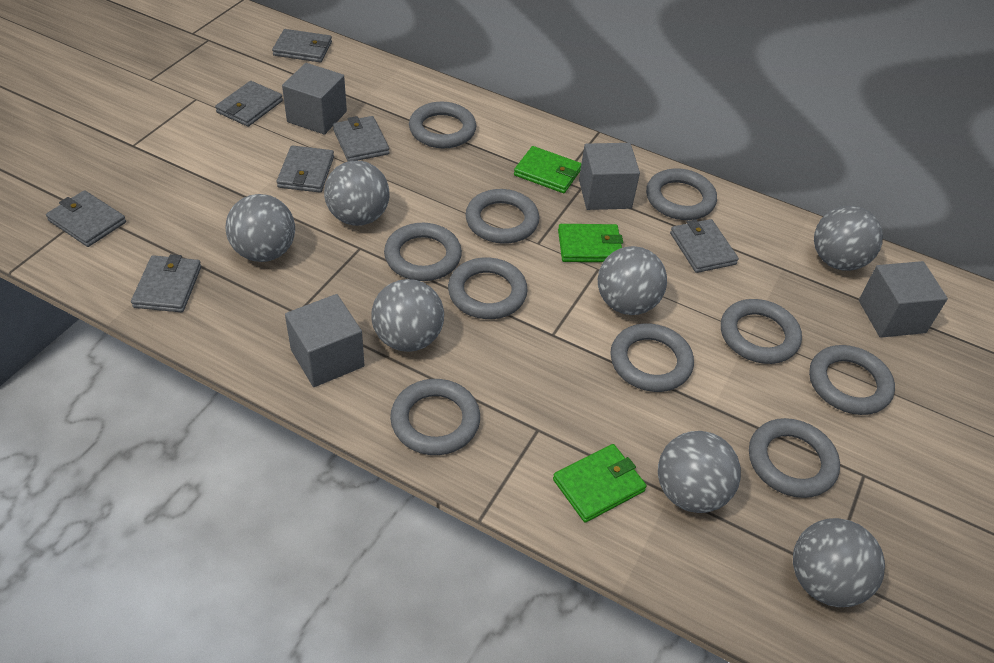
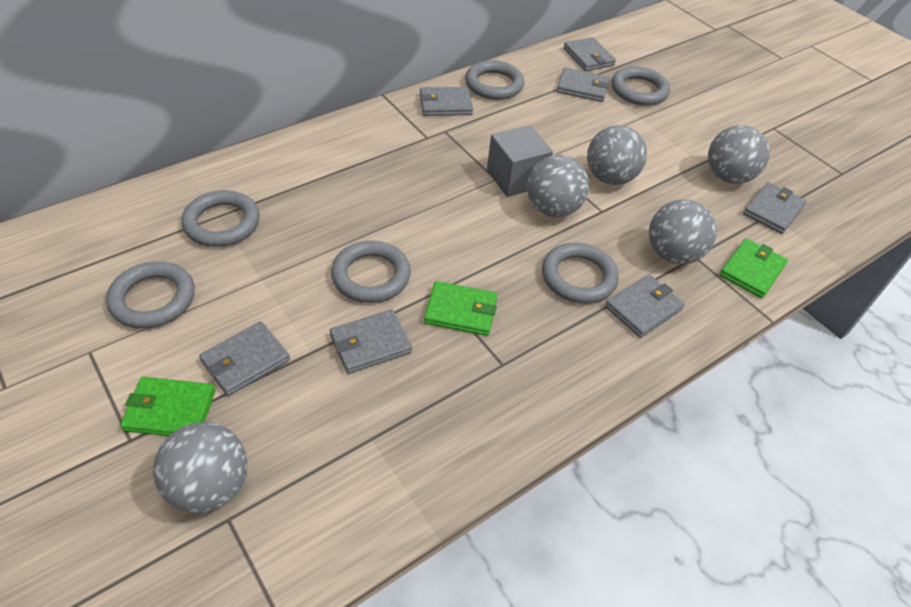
grey ball: [226,194,295,262] [324,161,389,226] [371,279,444,352] [598,246,667,315] [658,431,741,513] [793,518,885,607] [814,206,883,271] = 7 -> [153,422,248,513] [527,155,589,217] [587,125,647,185] [649,199,717,264] [708,125,770,184] = 5
grey cube: [282,63,347,135] [285,294,365,387] [579,143,640,210] [859,261,948,338] = 4 -> [487,125,553,197] = 1
grey ring: [384,223,462,281] [390,379,480,455] [409,102,476,148] [448,258,528,319] [466,189,539,244] [610,323,694,392] [646,168,717,220] [721,299,802,364] [749,418,840,498] [809,345,895,415] = 10 -> [106,261,195,329] [181,190,260,247] [331,241,411,303] [465,60,524,100] [542,243,619,304] [611,66,670,106] = 6

